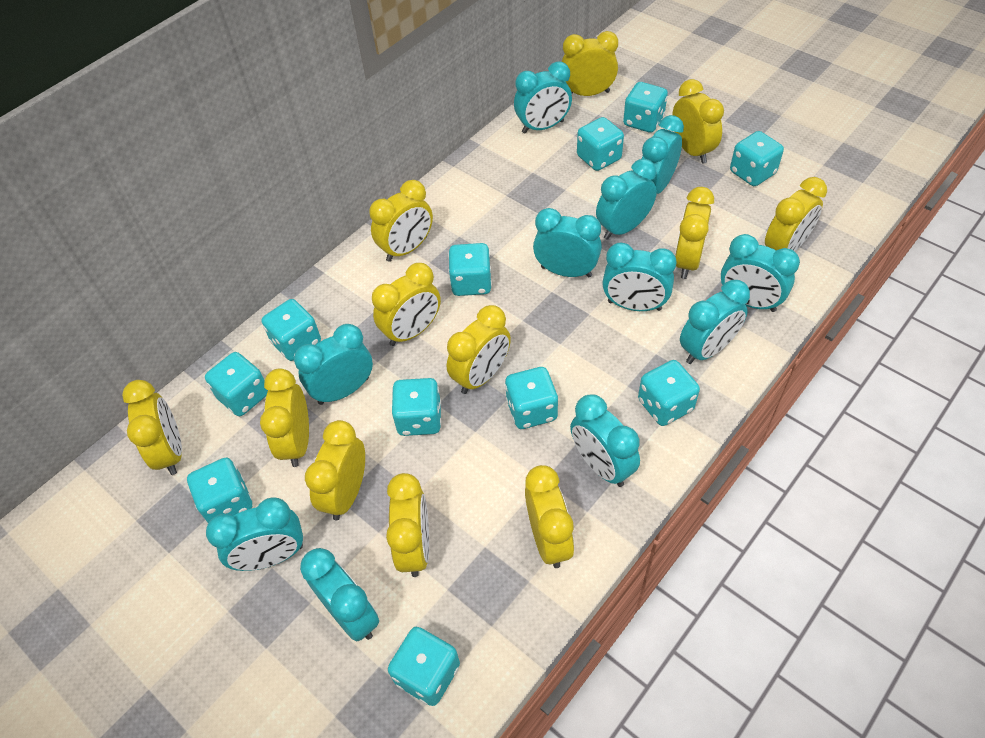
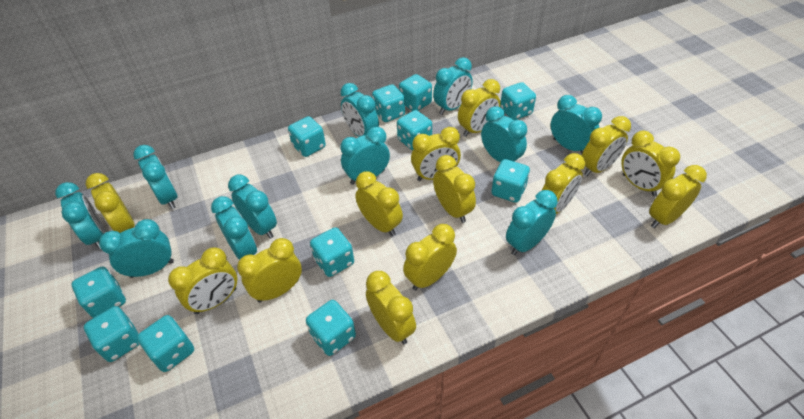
yellow clock: [122,380,182,475] [260,368,309,467] [305,420,365,520] [369,180,433,262] [372,263,441,346] [386,473,429,577] [447,305,511,394] [525,465,574,568] [562,31,618,96] [672,79,724,164] [675,187,714,279] [765,177,827,251] = 12 -> [85,173,135,233] [168,247,237,314] [237,238,302,302] [355,171,403,236] [366,271,416,344] [403,224,457,291] [411,127,461,181] [433,155,476,223] [458,79,500,137] [541,153,585,214] [582,116,631,176] [621,131,680,196] [649,165,707,228] = 13

